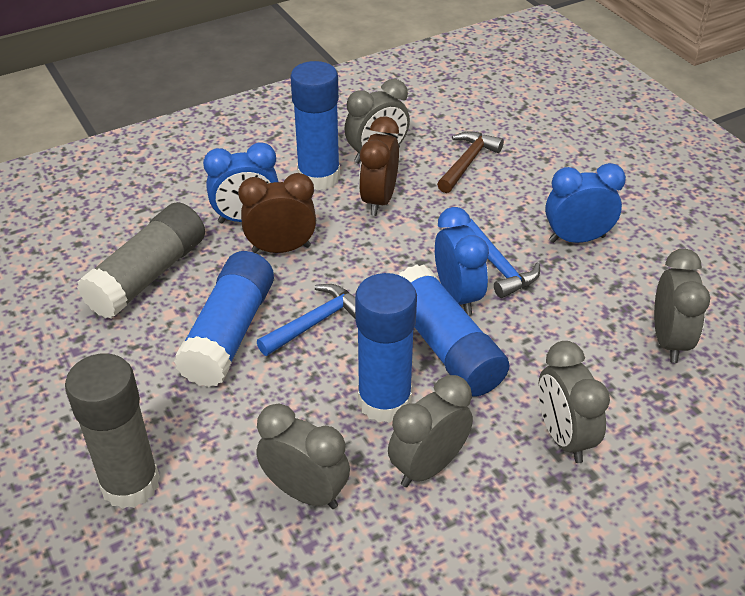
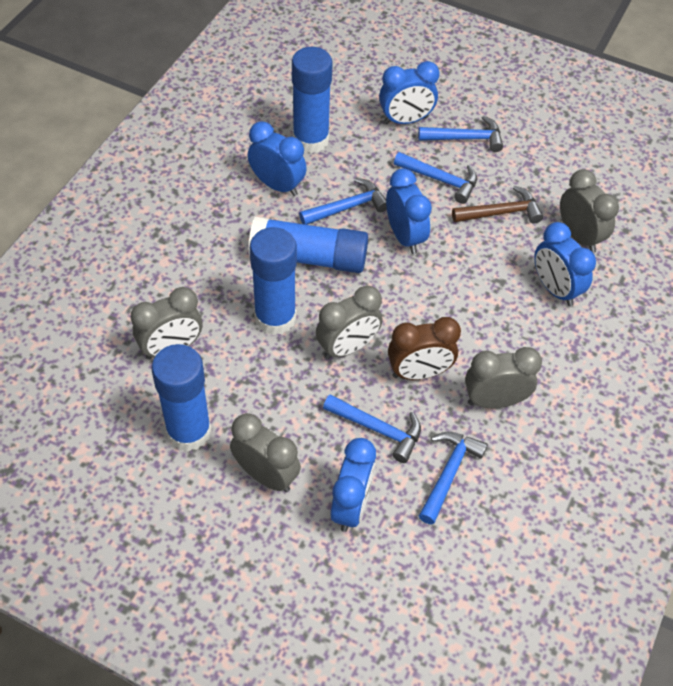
blue clock: [203,142,278,223] [435,207,489,315] [545,163,626,243] = 3 -> [248,122,307,196] [330,438,376,532] [379,61,440,125] [386,168,432,254] [534,222,596,306] = 5
blue hammer: [257,284,355,356] [465,218,540,298] = 2 -> [299,178,387,225] [323,394,421,463] [394,152,477,204] [418,115,503,152] [419,432,488,525] = 5
brown clock: [238,173,316,253] [359,116,399,216] = 2 -> [388,317,461,380] = 1
grey glue stick: [65,353,160,509] [77,202,205,319] = 2 -> none = 0

